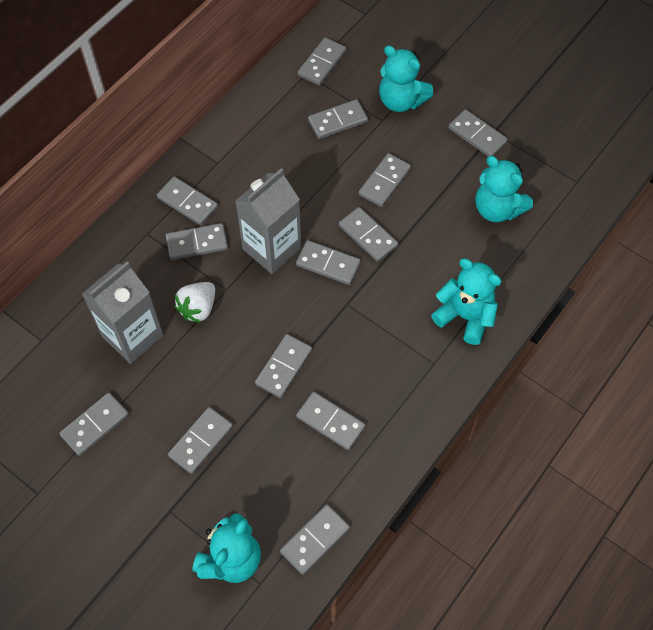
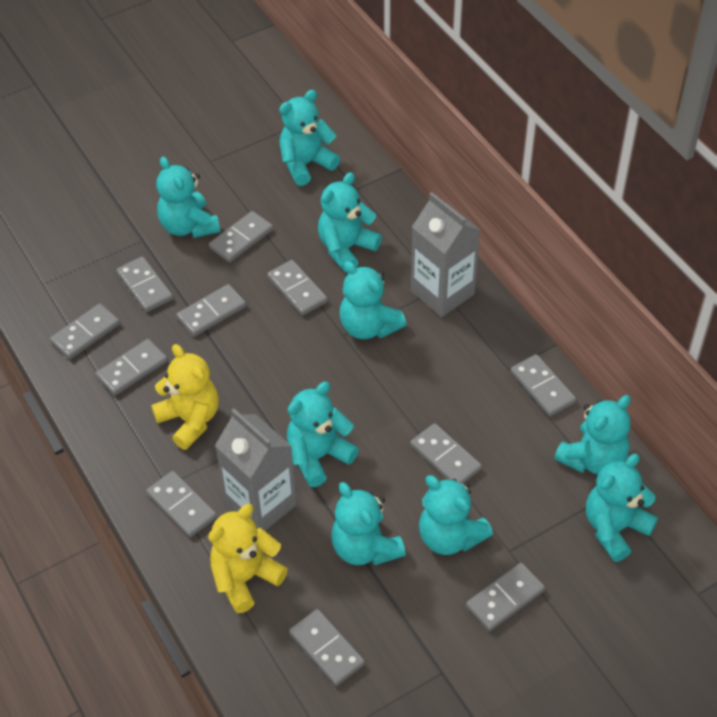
grey domino: [59,393,129,456] [157,176,218,225] [166,223,228,260] [168,407,233,474] [255,334,312,398] [280,504,350,575] [296,240,361,285] [296,392,366,450] [298,37,346,85] [308,99,368,139] [339,207,398,262] [359,153,411,207] [448,109,508,156] = 13 -> [50,303,120,359] [95,339,167,396] [116,257,173,312] [146,471,217,537] [176,284,246,337] [209,211,273,262] [267,260,327,316] [289,609,365,686] [410,423,482,484] [466,563,545,631] [510,354,576,416] = 11
turquoise teddy bear: [192,514,261,583] [379,45,434,112] [431,259,501,345] [475,156,533,222] = 4 -> [156,156,220,238] [279,90,340,186] [287,382,359,487] [318,172,382,273] [331,482,406,566] [339,261,407,339] [419,475,493,555] [554,395,631,475] [586,454,658,562] = 9
white strawberry: [174,282,215,323] = 1 -> none = 0
yellow teddy bear: none = 0 -> [151,344,219,450] [208,504,288,613] = 2

